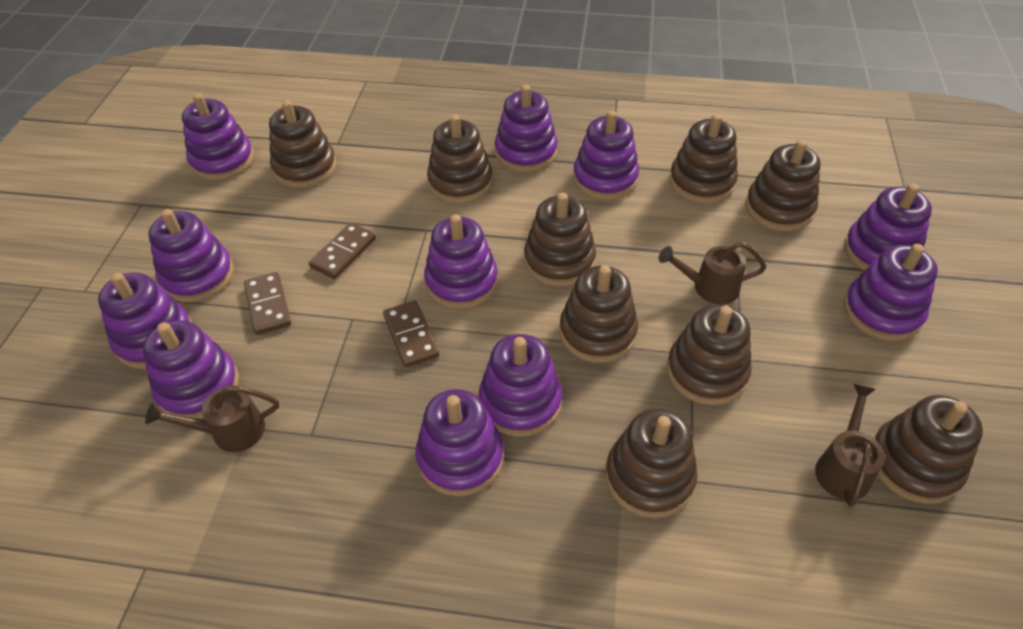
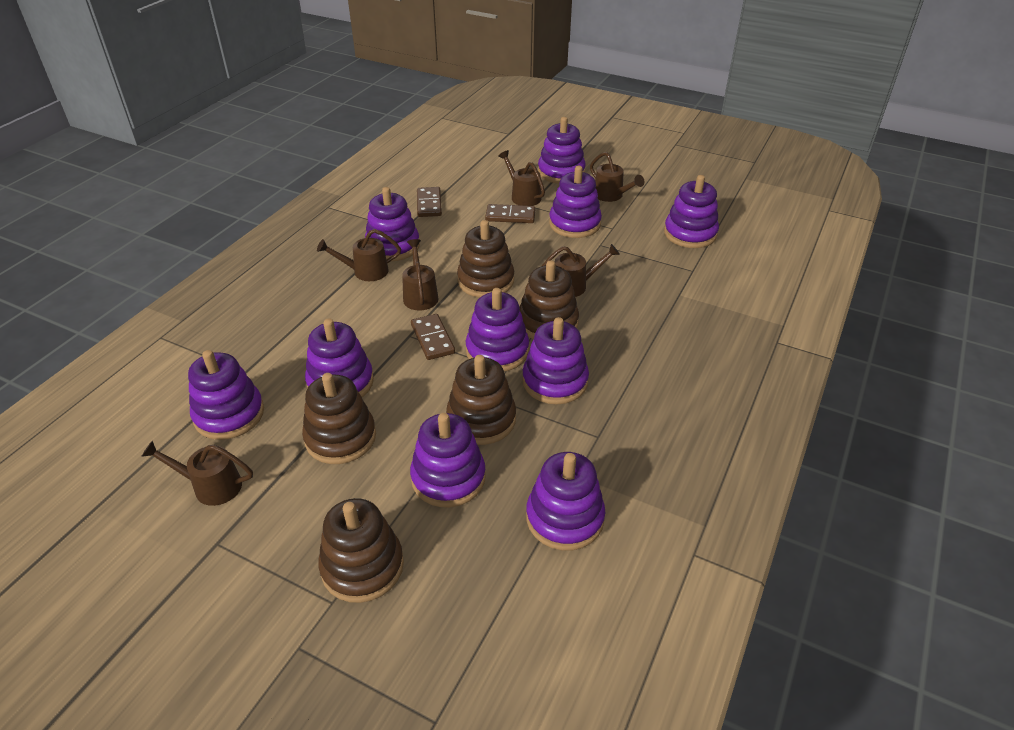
brown stacking toy: [269,101,337,188] [427,115,493,204] [524,193,596,287] [560,265,638,363] [605,409,698,518] [667,304,752,405] [669,114,738,204] [745,140,820,232] [874,395,983,504] = 9 -> [302,373,376,464] [318,498,404,603] [446,355,516,445] [457,220,514,298] [520,260,579,340] = 5
brown watering can: [145,385,279,452] [658,242,767,305] [815,384,885,507] = 3 -> [141,441,253,506] [317,229,401,281] [402,239,438,311] [499,150,545,206] [542,244,620,297] [590,152,644,202] = 6
purple stacking toy: [98,273,192,369] [143,320,239,419] [148,209,234,302] [182,94,254,180] [416,389,504,497] [424,214,498,309] [479,334,562,437] [495,85,558,172] [573,111,639,200] [844,184,932,271] [844,244,938,341] = 11 -> [188,350,264,440] [305,318,374,397] [365,187,420,262] [410,413,486,507] [466,288,529,371] [522,317,589,404] [526,452,605,551] [538,117,586,184] [549,166,602,238] [664,175,719,248] = 10

